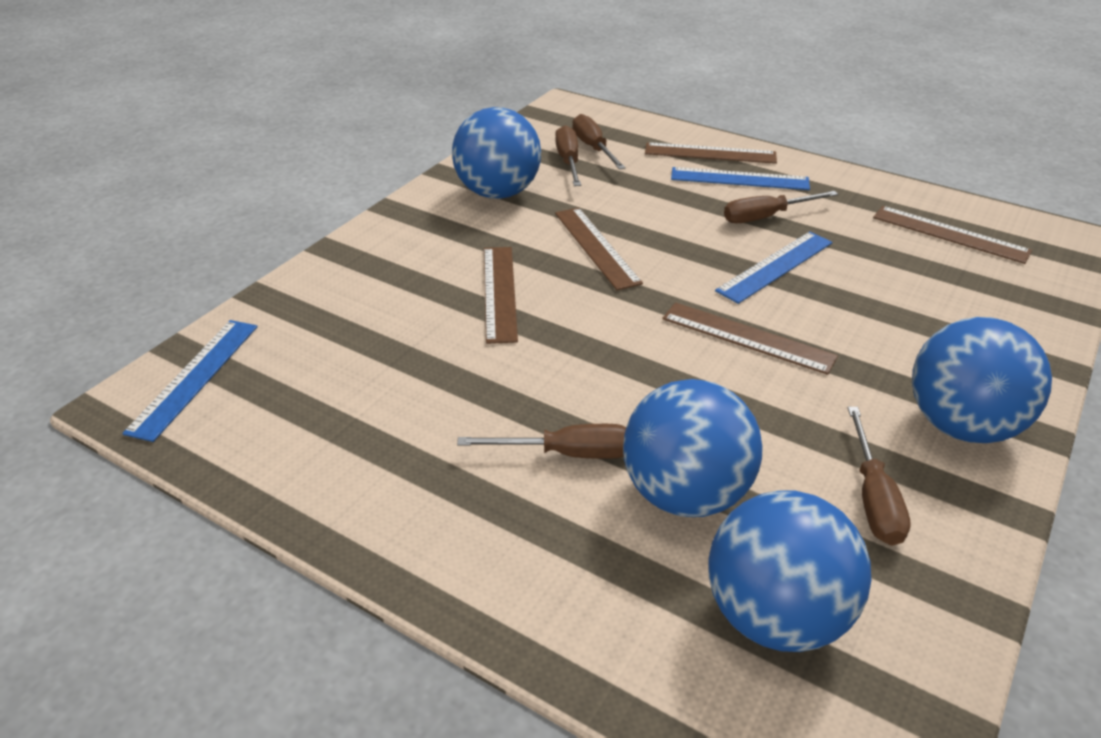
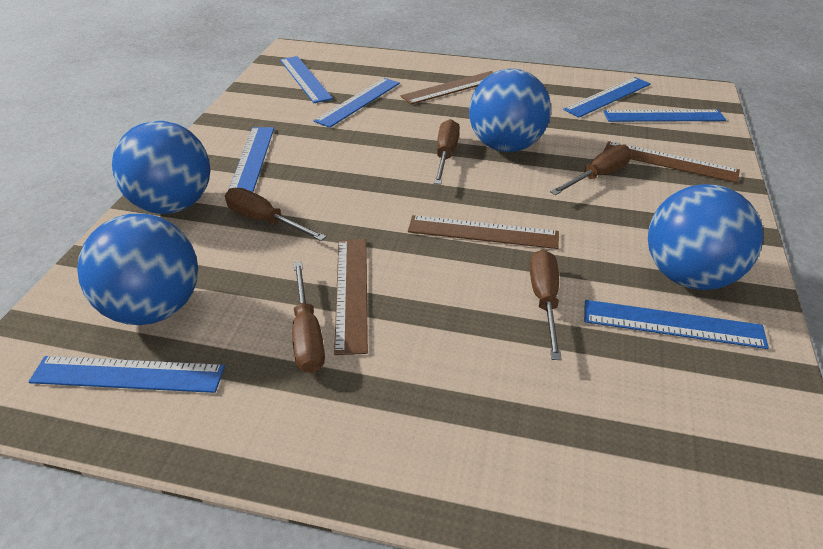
blue ruler: [122,320,258,442] [671,167,810,190] [715,232,833,304] = 3 -> [28,356,225,393] [229,127,274,192] [280,56,333,103] [314,78,400,128] [563,77,651,118] [584,300,769,349] [603,109,726,122] = 7
brown ruler: [484,247,518,344] [555,207,643,290] [645,142,777,164] [662,302,838,375] [873,206,1032,264] = 5 -> [334,239,368,355] [401,71,494,105] [408,215,559,249] [604,141,740,183] = 4

